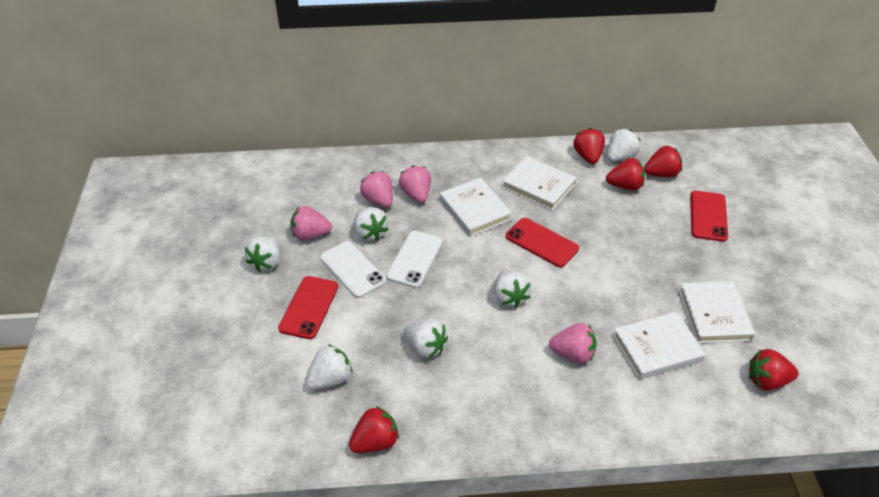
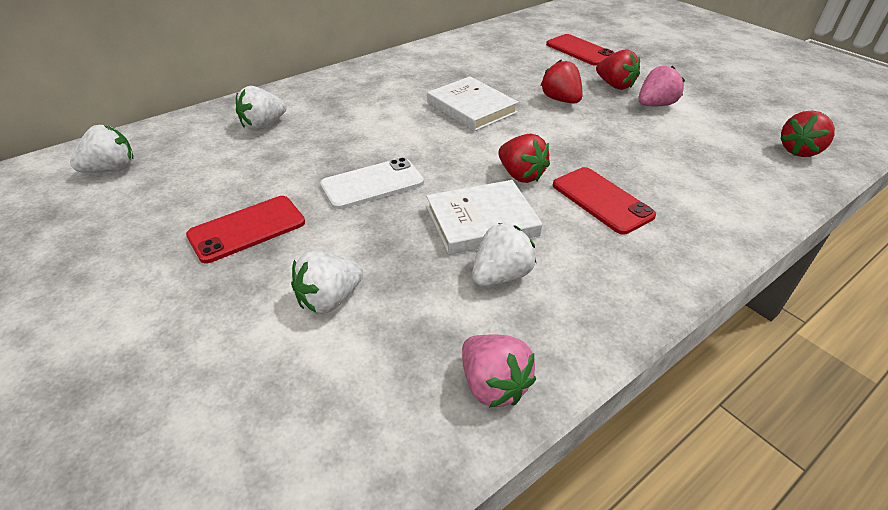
pink strawberry: [291,206,332,240] [360,171,393,208] [399,165,431,203] [549,323,597,363] = 4 -> [462,334,536,408] [638,65,685,106] = 2
red strawberry: [349,406,399,453] [573,128,605,164] [606,158,645,191] [644,146,682,177] [749,349,799,391] = 5 -> [498,134,550,183] [540,60,583,104] [596,49,640,90] [780,110,835,157] = 4
white book: [440,178,512,237] [502,156,577,211] [613,312,706,380] [679,281,755,343] = 4 -> [426,180,542,255] [427,76,519,131] = 2
white phone: [320,241,386,298] [386,231,443,288] = 2 -> [320,157,424,209] = 1
white strawberry: [245,236,281,272] [306,344,353,389] [354,207,389,241] [404,319,448,358] [495,270,531,308] [607,129,640,161] = 6 -> [70,125,133,173] [236,86,287,131] [291,251,363,314] [472,223,536,286] = 4

